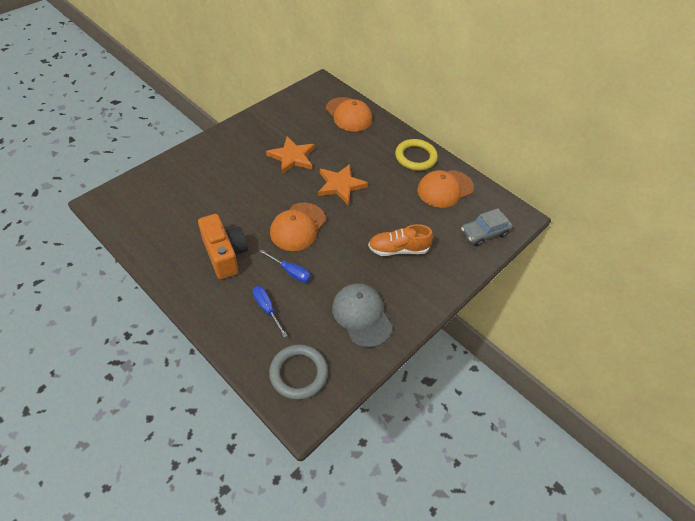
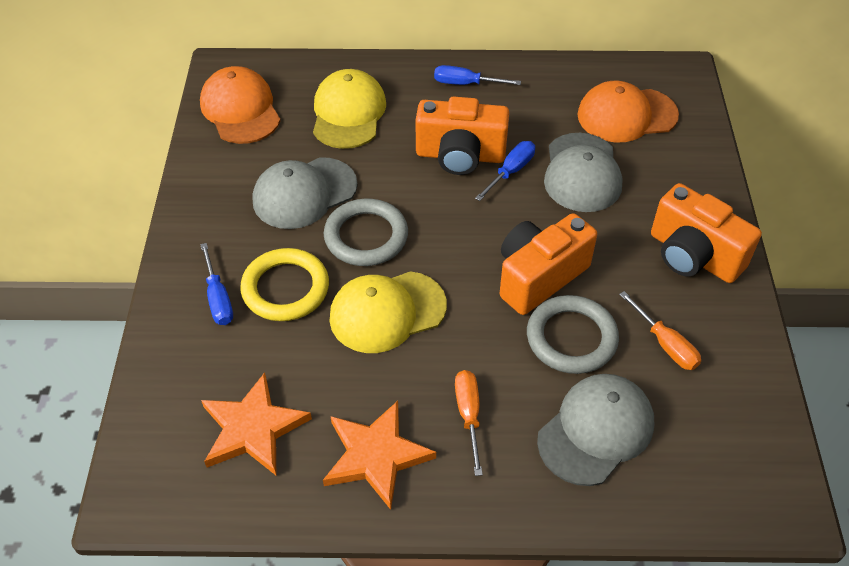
blue screwdriver: [253,286,288,337] [259,249,311,283] = 2 -> [200,243,233,325] [434,65,521,85] [475,141,535,201] = 3
grey cap: [332,283,392,348] = 1 -> [253,157,358,229] [537,374,654,486] [544,133,623,212] = 3
grey car: [461,208,513,246] = 1 -> none = 0
grey ring: [269,344,328,400] = 1 -> [324,199,408,266] [527,295,619,374] = 2
orange camera: [198,214,248,279] = 1 -> [416,96,510,175] [500,213,597,315] [651,183,762,283] = 3
orange cap: [270,203,326,251] [326,97,372,132] [417,170,474,208] = 3 -> [200,66,281,144] [577,81,679,142] = 2
orange screwdriver: none = 0 -> [455,370,483,476] [619,291,701,370] = 2
orange shoe: [368,224,433,256] = 1 -> none = 0
yellow cap: none = 0 -> [313,69,386,149] [329,271,447,353] = 2

